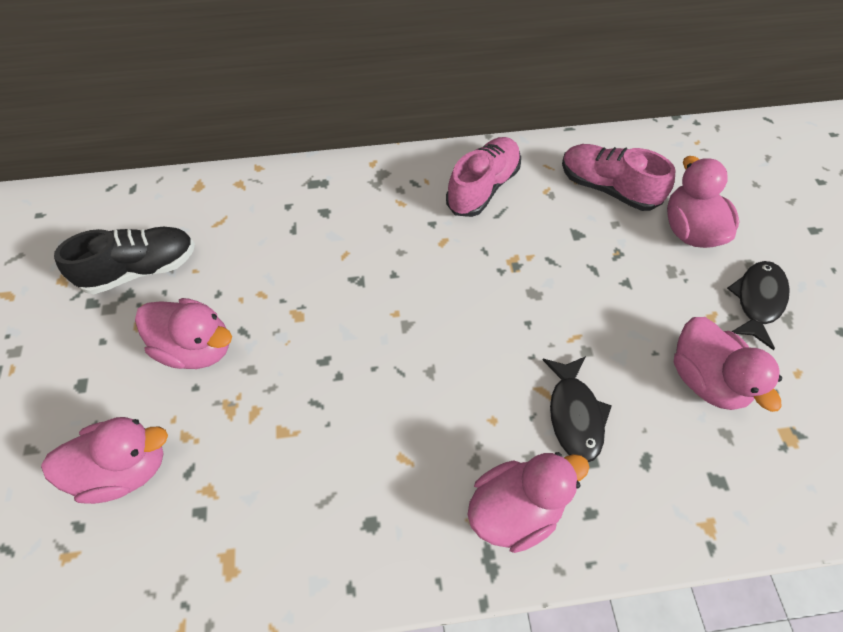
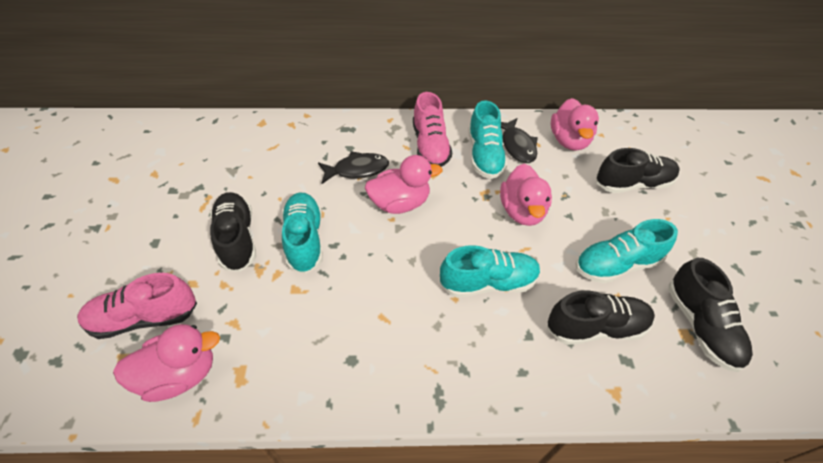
black shoe: [54,227,195,294] = 1 -> [210,192,256,272] [547,290,655,345] [596,148,680,193] [668,258,753,372] = 4
pink duck: [41,417,168,504] [135,298,232,369] [467,452,589,553] [667,156,740,248] [674,317,782,412] = 5 -> [113,324,220,402] [365,155,443,214] [500,164,552,226] [551,98,599,151] = 4
turquoise shoe: none = 0 -> [282,192,323,274] [440,245,541,298] [468,100,508,179] [575,219,678,283] = 4

